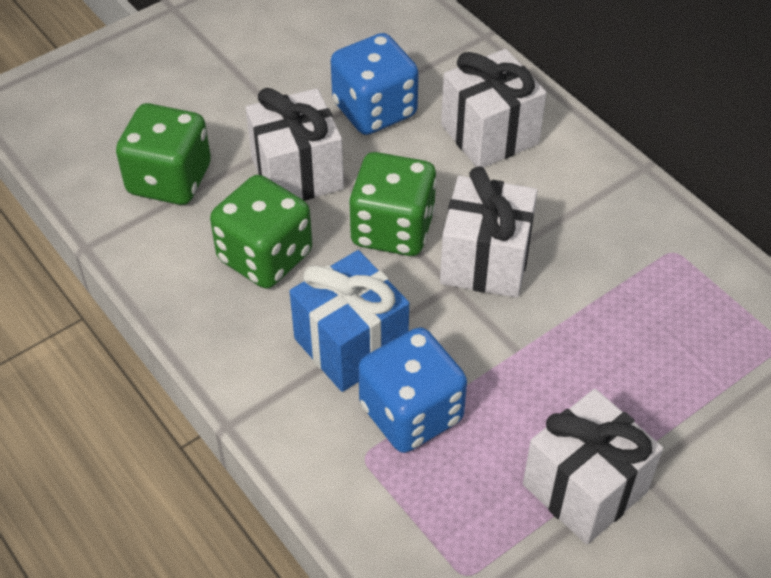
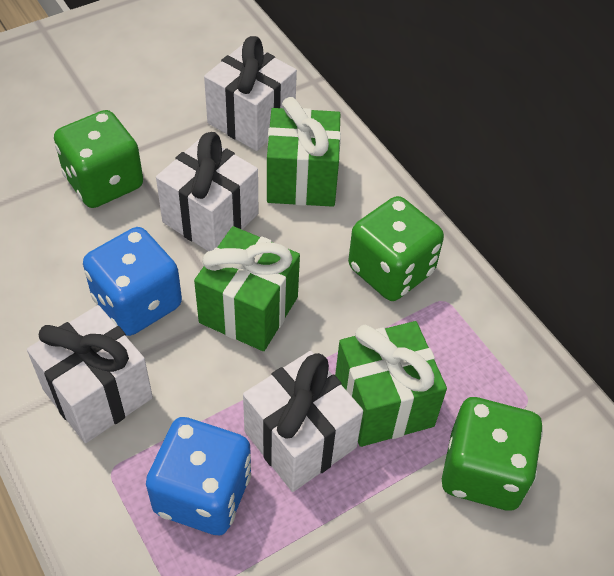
blue gift: [290,250,409,392] = 1 -> none = 0
green gift: none = 0 -> [194,226,300,351] [267,97,341,207] [335,321,447,447] = 3

